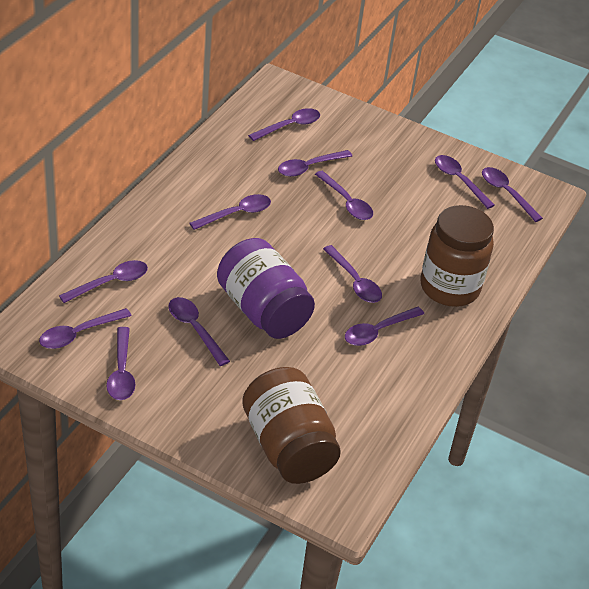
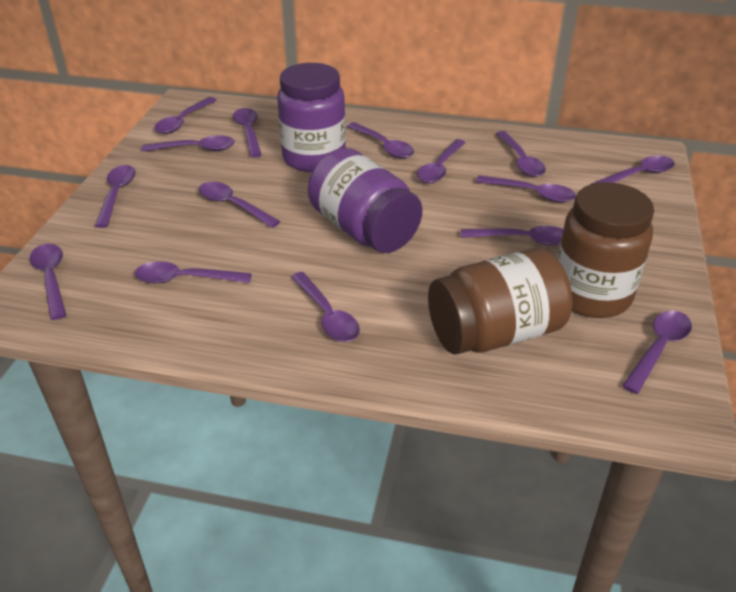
purple jar: [217,238,315,339] = 1 -> [277,63,346,172] [308,148,422,253] = 2
purple spoon: [39,308,132,349] [59,260,148,303] [106,327,135,400] [169,297,230,366] [190,194,271,230] [248,108,320,141] [278,150,352,177] [315,171,373,220] [323,245,382,303] [345,307,424,346] [435,155,495,209] [482,167,543,222] = 12 -> [30,244,66,320] [95,165,136,228] [135,261,252,283] [141,135,235,152] [154,97,217,134] [199,182,281,228] [233,108,262,157] [291,272,360,342] [347,122,414,158] [417,139,466,183] [461,226,563,245] [476,175,576,202] [496,131,546,177] [591,156,675,184] [622,311,692,394] = 15

